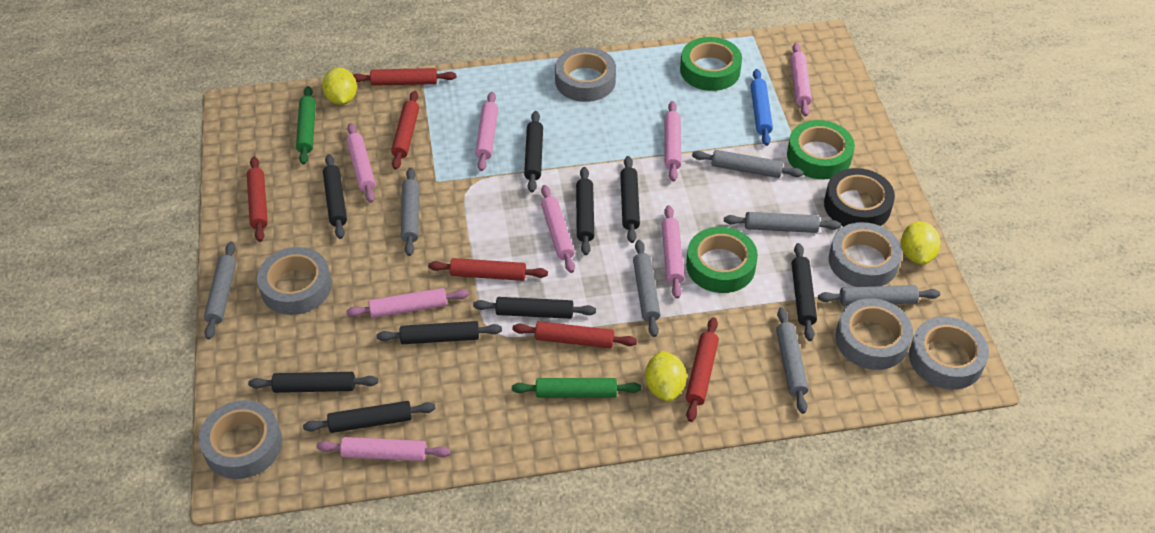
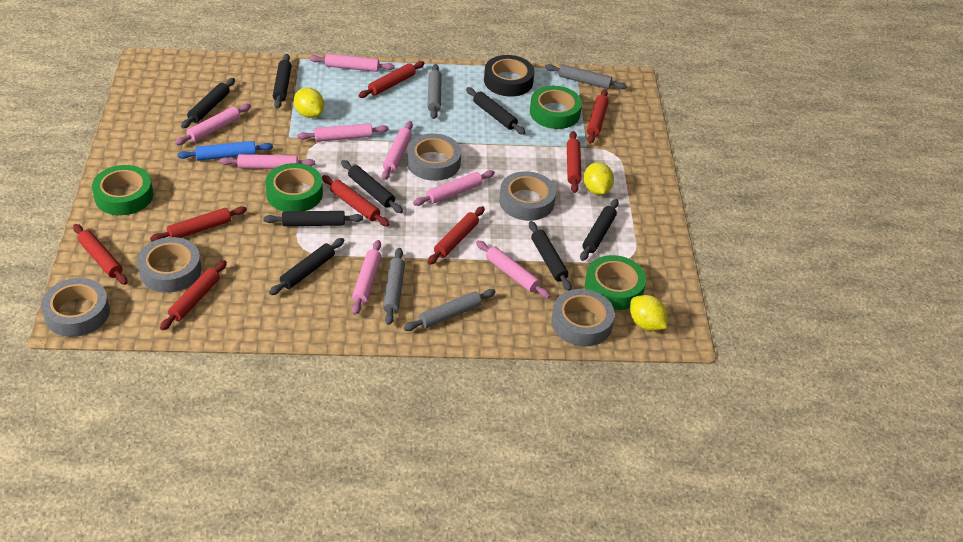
black rolling pin: [248,372,378,393] [303,401,436,433] [323,154,347,239] [376,321,502,344] [473,297,596,319] [524,111,543,192] [576,167,594,255] [620,156,640,243] [792,243,817,341] = 9 -> [181,78,235,129] [263,211,363,226] [269,238,344,295] [273,54,292,109] [341,160,403,213] [466,87,526,135] [529,221,572,291] [580,199,619,261] = 8
green rolling pin: [296,86,316,165] [512,378,641,398] = 2 -> none = 0
green tape: [680,37,742,91] [686,227,758,293] [787,120,855,179] = 3 -> [92,165,153,215] [265,163,323,212] [530,86,582,129] [585,255,646,310] = 4
grey rolling pin: [204,242,236,339] [401,168,419,256] [633,240,660,337] [692,150,803,178] [724,212,841,233] [776,307,808,414] [818,285,940,306] = 7 -> [383,248,405,325] [403,289,496,331] [427,64,442,119] [545,64,627,89] = 4
grey tape: [199,400,282,479] [257,247,332,315] [555,47,616,102] [829,222,902,287] [835,298,913,370] [909,317,989,389] = 6 -> [41,278,110,337] [137,237,202,293] [407,134,461,181] [499,171,556,221] [551,289,615,347] = 5
red rolling pin: [247,157,268,242] [353,68,456,86] [391,91,419,170] [428,258,548,281] [513,321,637,348] [686,317,719,422] = 6 -> [73,224,128,285] [150,206,247,242] [160,260,227,330] [322,175,389,227] [358,61,425,98] [427,206,485,265] [567,131,582,193] [587,89,609,144] = 8

